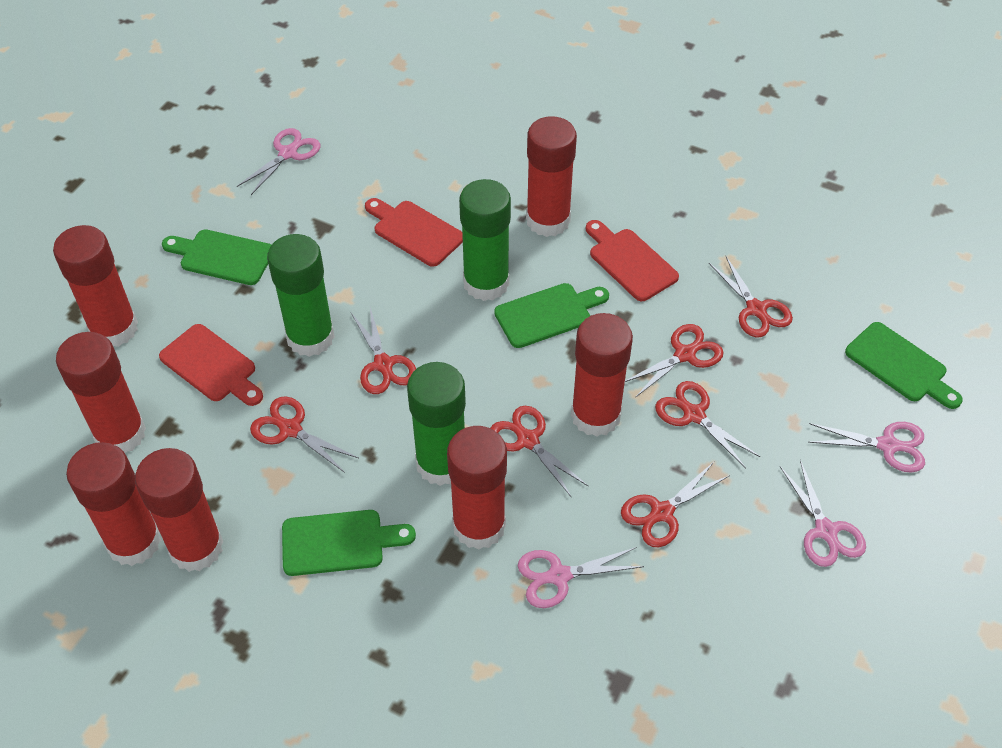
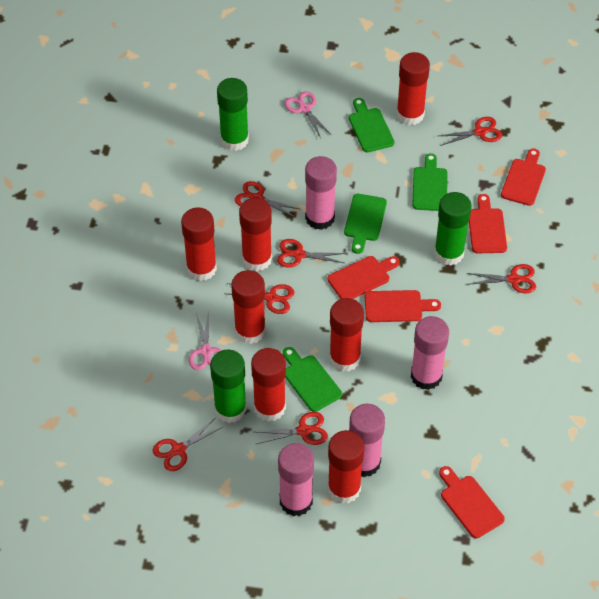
pink glue stick: none = 0 -> [278,443,314,516] [305,156,337,230] [349,404,385,477] [411,316,449,390] = 4
pink scissors: [237,128,320,195] [518,547,644,608] [780,460,866,567] [808,422,925,473] = 4 -> [189,312,222,370] [284,91,331,138] = 2
red cutting board: [159,324,263,406] [365,198,463,267] [586,220,679,301] = 3 -> [328,256,400,299] [365,290,441,322] [439,466,505,538] [469,194,507,253] [501,149,546,206] = 5

